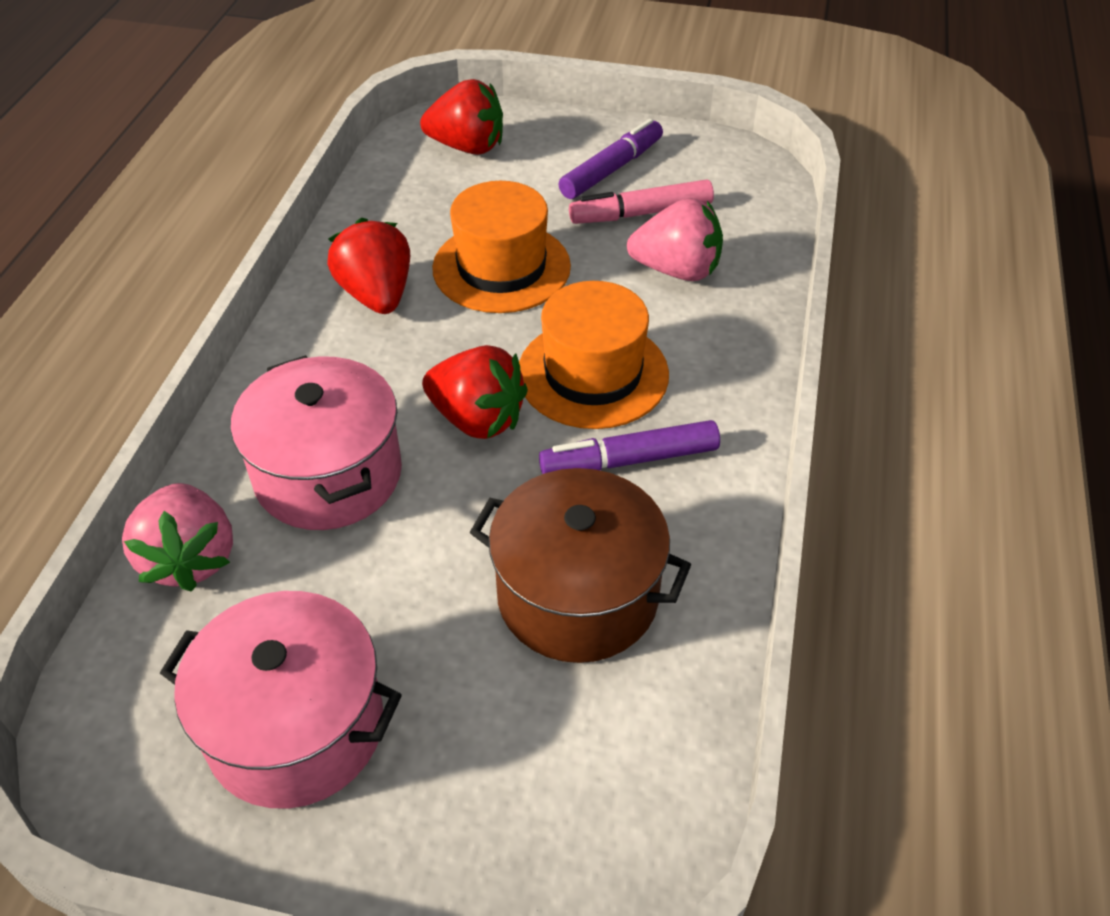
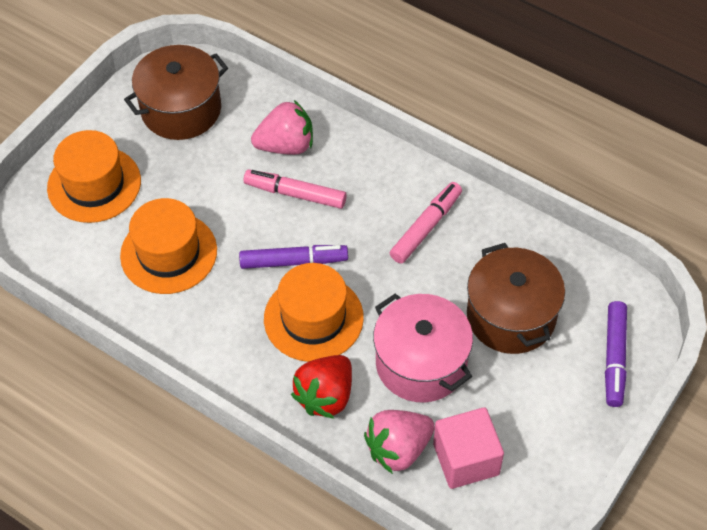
brown pot: [470,468,691,663] = 1 -> [124,45,228,140] [467,243,565,354] = 2
orange hat: [432,181,571,313] [519,281,669,429] = 2 -> [47,130,141,223] [120,198,217,294] [264,263,364,362] = 3
pink cube: none = 0 -> [433,407,504,489] = 1
pink marker: [569,180,714,224] = 1 -> [244,170,347,209] [390,182,462,264] = 2
pink pot: [160,591,402,809] [231,355,402,530] = 2 -> [373,294,473,402] = 1
red strawberry: [327,218,410,314] [420,79,503,155] [422,345,528,439] = 3 -> [291,355,352,419] = 1

